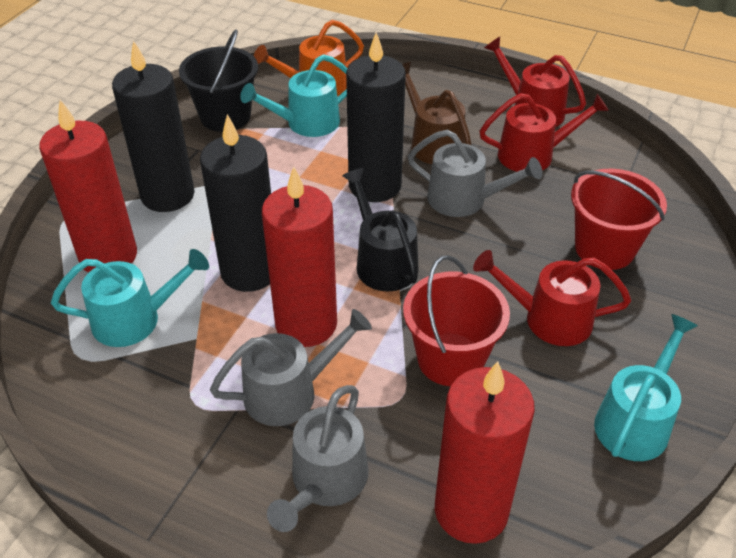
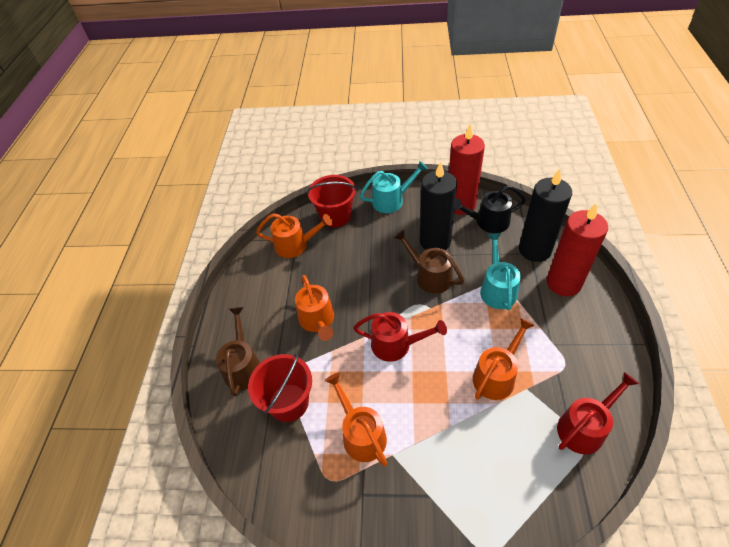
black bucket: [179,30,258,132] = 1 -> none = 0
black candle: [112,40,195,212] [200,114,271,292] [346,32,406,202] = 3 -> [420,161,457,250] [519,169,572,262] = 2
brown watering can: [402,62,472,164] = 1 -> [216,307,261,396] [394,230,464,294] = 2
grey watering can: [210,309,372,426] [267,385,368,532] [408,130,543,217] = 3 -> none = 0
orange watering can: [254,20,364,96] = 1 -> [256,213,333,258] [295,275,334,341] [325,373,387,467] [473,318,535,400] = 4
red candle: [39,100,137,273] [262,167,337,347] [435,361,535,544] = 3 -> [449,124,485,215] [547,203,608,296] = 2
red watering can: [473,250,631,346] [479,93,609,172] [484,37,586,127] = 3 -> [353,312,447,362] [557,372,639,454] = 2
turquoise watering can: [51,249,209,347] [240,54,347,137] [594,314,698,461] = 3 -> [360,161,428,213] [480,233,521,311] = 2

